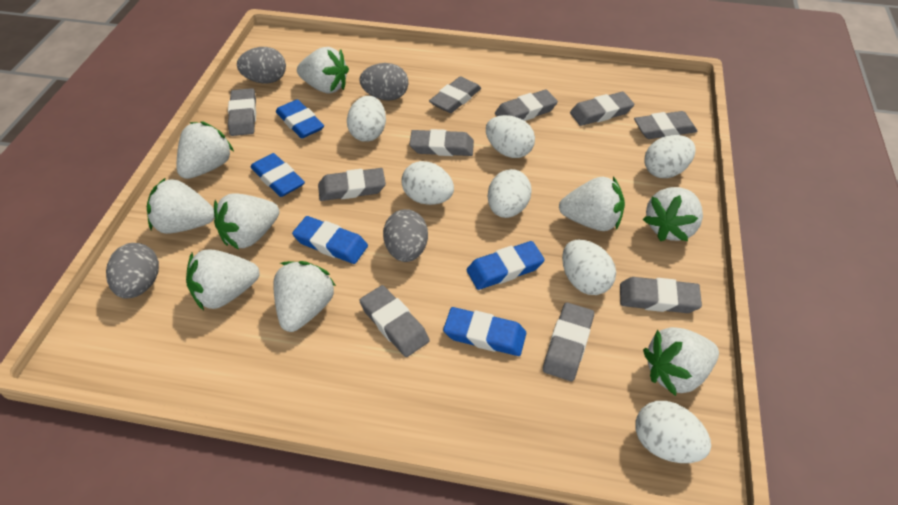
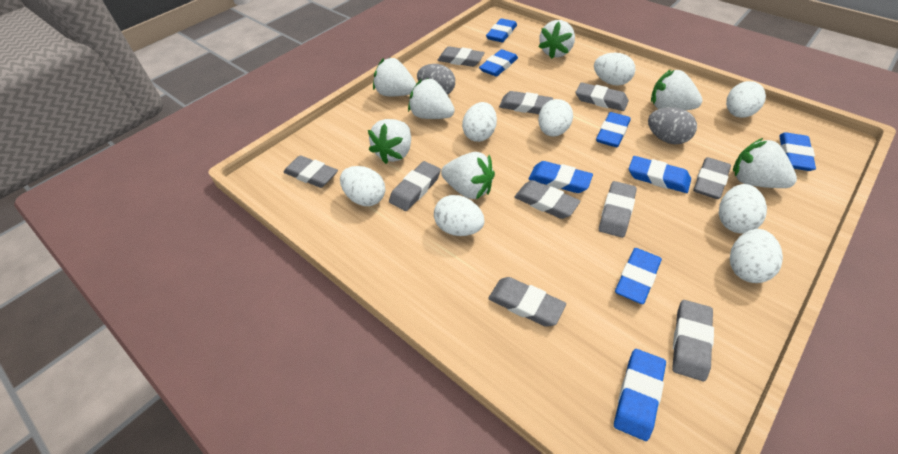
blue eraser: [251,153,305,197] [276,100,324,138] [292,216,368,264] [443,307,526,356] [467,241,545,290] = 5 -> [479,49,518,77] [486,18,517,42] [529,161,593,193] [596,112,631,147] [614,349,666,441] [615,248,662,304] [629,156,691,193] [779,132,816,171] = 8
grey egg: [106,243,159,299] [237,47,286,83] [359,63,408,101] [383,209,428,262] = 4 -> [417,64,455,95] [648,107,697,144] = 2
white egg: [347,96,386,142] [401,161,454,205] [486,115,535,158] [488,169,532,218] [562,240,616,295] [635,401,711,463] [644,135,696,178] = 7 -> [340,166,385,206] [434,195,485,236] [462,102,497,142] [538,99,573,137] [594,53,635,86] [719,184,767,233] [726,81,766,118] [730,229,783,283] = 8
white strawberry: [147,178,215,234] [177,121,234,179] [186,249,260,311] [214,193,279,249] [273,261,336,332] [297,47,349,93] [559,177,625,231] [643,187,703,241] [643,327,719,396] = 9 -> [368,119,411,164] [373,58,416,96] [408,78,455,119] [441,152,495,199] [538,20,575,59] [651,69,703,110] [733,138,797,188] = 7

